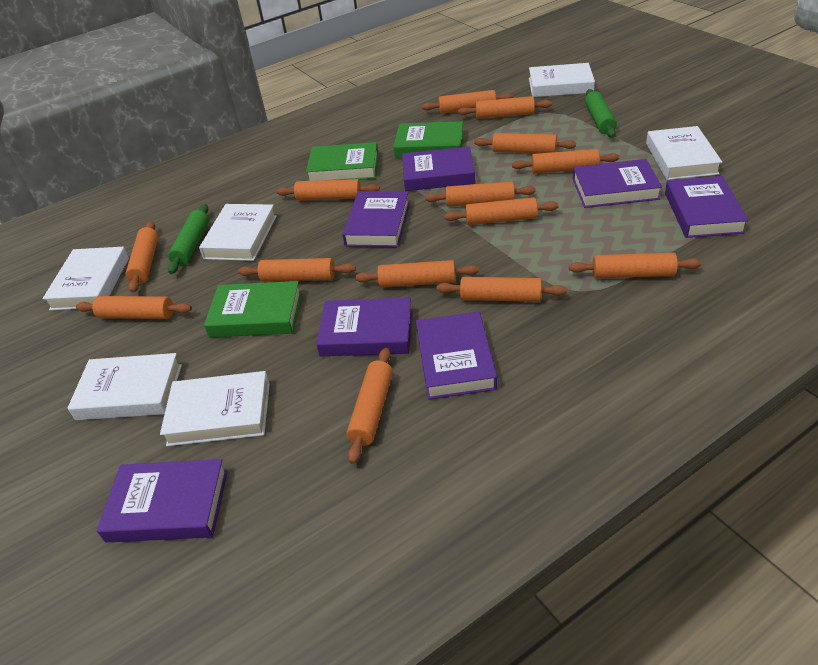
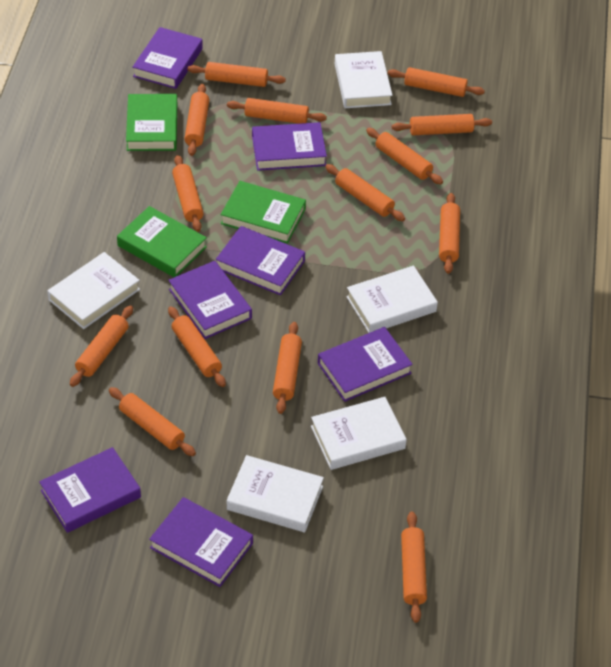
green rolling pin: [168,204,209,274] [585,89,617,138] = 2 -> none = 0
white book: [42,247,129,310] [67,353,182,420] [160,371,270,446] [199,204,277,261] [529,63,595,97] [646,126,722,180] = 6 -> [47,252,140,329] [227,455,324,532] [311,397,407,470] [335,51,393,108] [346,266,438,333] = 5

